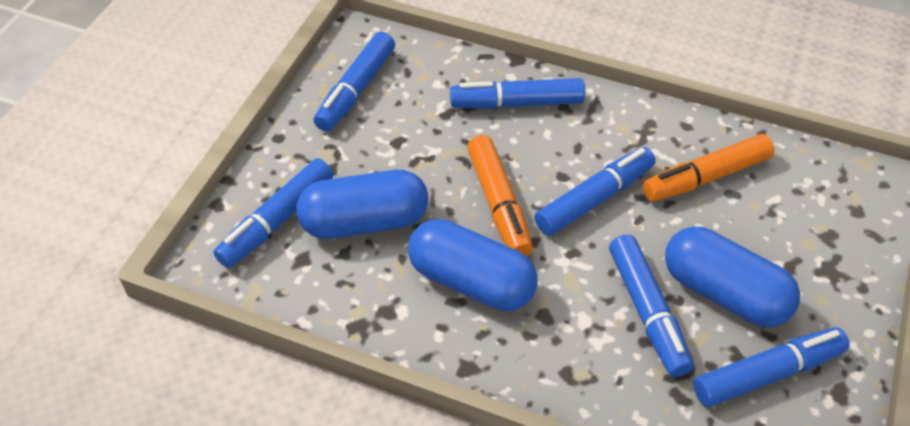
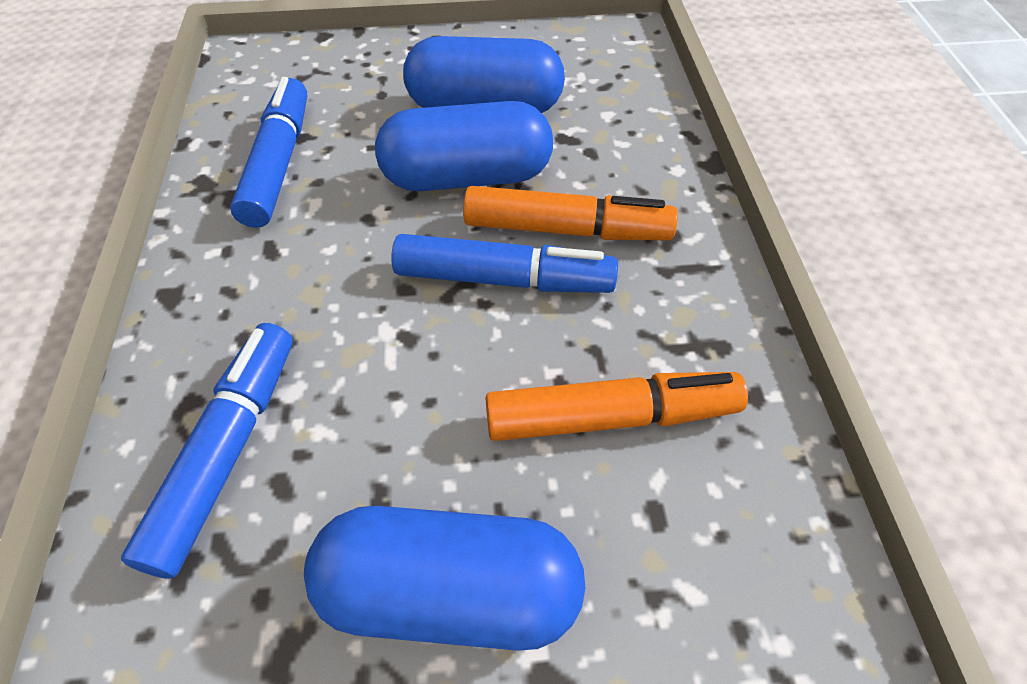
blue marker: [213,158,333,268] [314,32,395,132] [450,78,585,109] [534,147,656,236] [609,234,694,377] [693,327,850,407] = 6 -> [121,323,293,579] [230,77,307,228] [391,234,618,293] = 3

